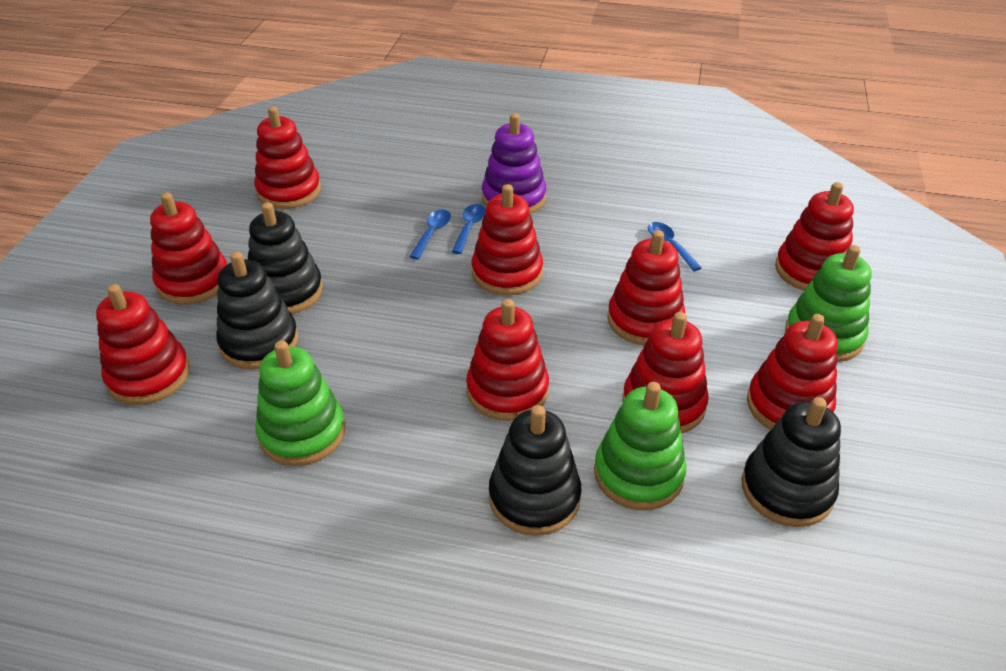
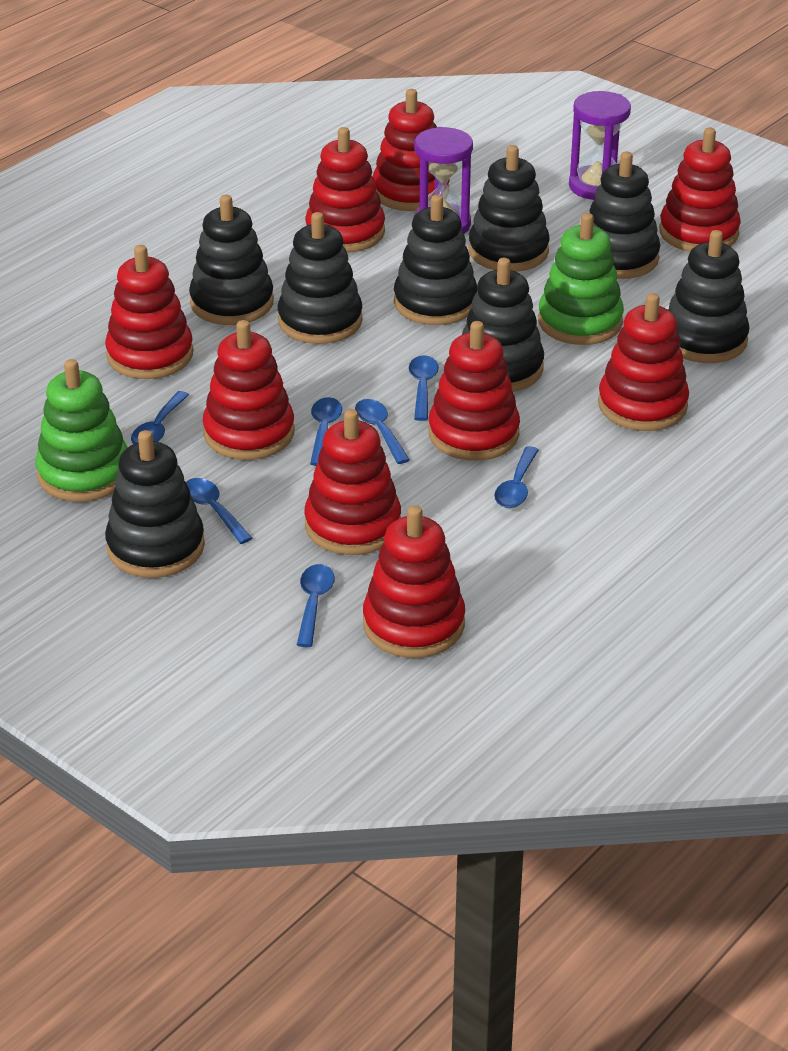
black stacking toy: [216,252,298,370] [248,202,323,314] [489,405,582,536] [741,397,841,527] = 4 -> [105,430,205,578] [189,195,274,325] [278,212,363,344] [394,195,477,325] [462,258,544,392] [469,145,550,272] [589,152,660,279] [668,230,750,363] = 8
blue spoon: [409,210,451,259] [451,204,486,254] [648,222,702,271] = 3 -> [131,391,189,444] [186,478,252,544] [297,564,335,647] [310,397,342,466] [355,399,410,464] [409,355,439,421] [494,446,539,508] = 7
green stacking toy: [256,340,345,466] [594,382,686,510] [785,245,872,362] = 3 -> [35,359,128,502] [538,213,624,345] = 2
purple hourglass: none = 0 -> [414,127,473,234] [569,91,631,200] = 2
purple stacking toy: [482,113,546,214] = 1 -> none = 0

